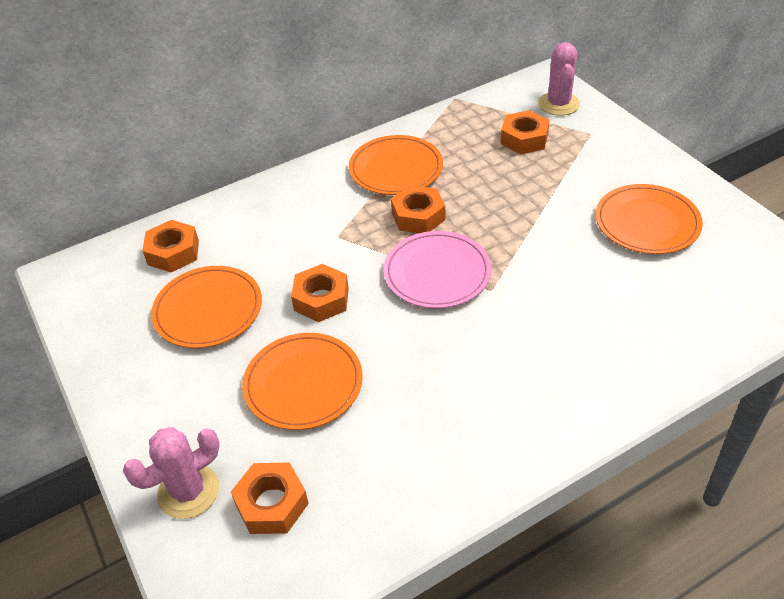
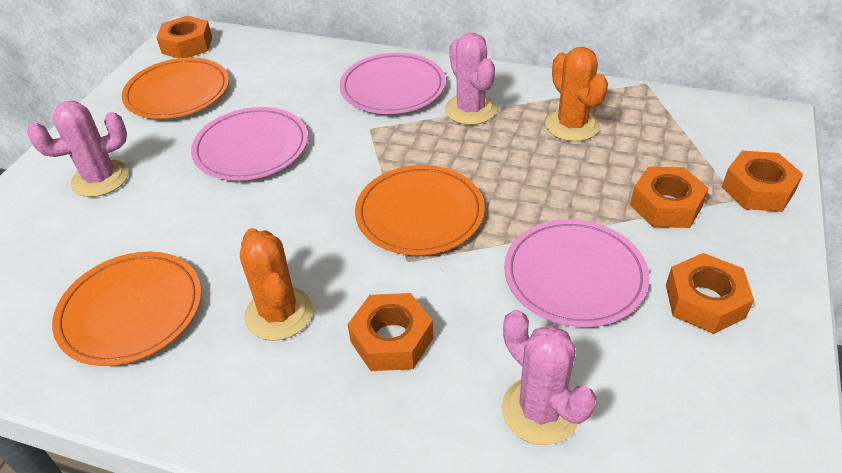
orange cactus: none = 0 -> [240,228,313,341] [545,47,608,142] = 2
orange plate: [151,266,262,348] [242,333,363,430] [349,135,443,195] [596,184,703,254] = 4 -> [52,251,202,366] [122,58,229,119] [355,165,485,255] = 3
pink cactus: [123,427,220,519] [538,42,580,116] = 2 -> [27,101,129,197] [445,33,497,125] [502,310,596,445] = 3
pink plate: [383,231,492,308] = 1 -> [191,107,308,181] [339,53,446,114] [504,219,650,327] = 3

